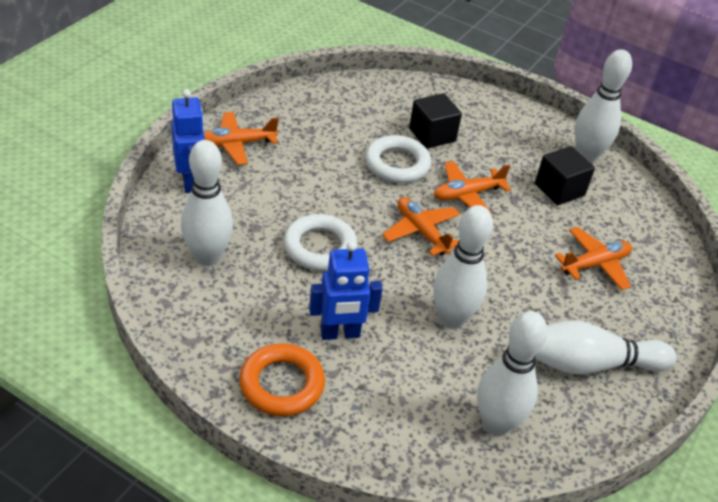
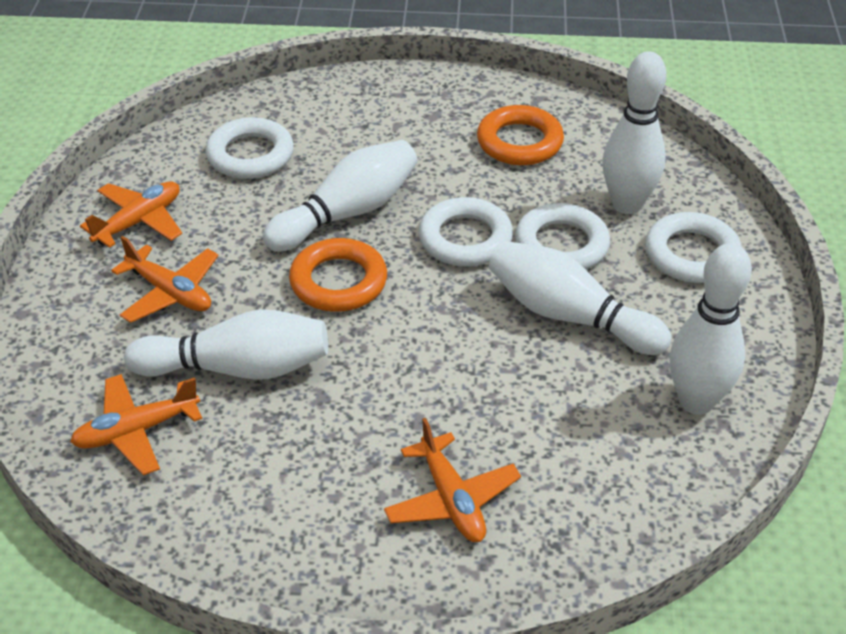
black cube: [409,93,462,149] [535,146,595,205] = 2 -> none = 0
blue robot: [171,89,205,193] [309,241,383,340] = 2 -> none = 0
orange ring: [239,343,325,416] = 1 -> [289,238,387,312] [477,105,564,165] = 2
white ring: [283,214,358,271] [365,135,431,183] = 2 -> [205,117,294,179] [418,197,513,267] [515,203,610,269] [645,212,742,283] = 4

